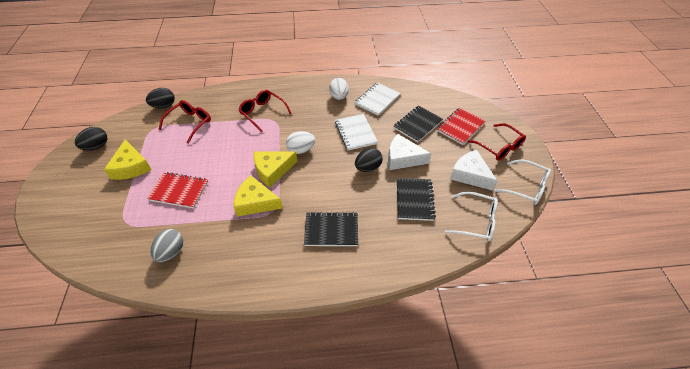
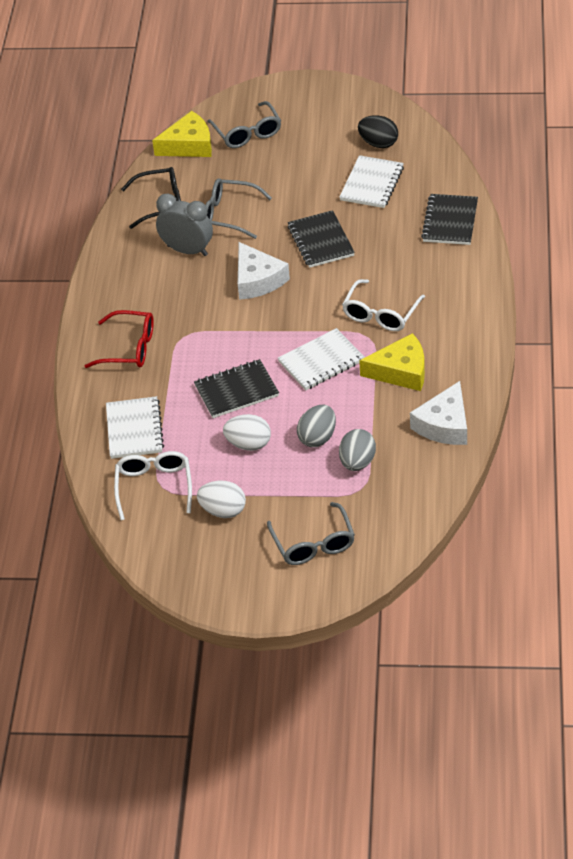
black egg: [75,127,107,150] [146,88,175,108] [355,148,383,172] = 3 -> [358,115,398,148] = 1
black glasses: none = 0 -> [121,167,181,229] = 1
grey clock: none = 0 -> [156,193,213,256] = 1
grey egg: [150,229,183,262] = 1 -> [297,405,336,447] [339,429,376,471] = 2
grey glasses: none = 0 -> [205,178,272,239] [207,101,281,148] [267,502,355,565] = 3
red glasses: [158,100,211,144] [239,90,292,132] [468,123,526,160] = 3 -> [85,310,154,368] = 1
red notebook: [147,172,208,208] [437,108,485,145] = 2 -> none = 0
white notebook: [335,114,378,150] [355,83,401,116] = 2 -> [106,396,164,459] [278,328,365,390] [339,155,404,208] = 3
yellow cheese: [104,139,151,180] [234,175,282,217] [254,151,297,187] = 3 -> [152,111,212,157] [359,333,425,391] = 2

